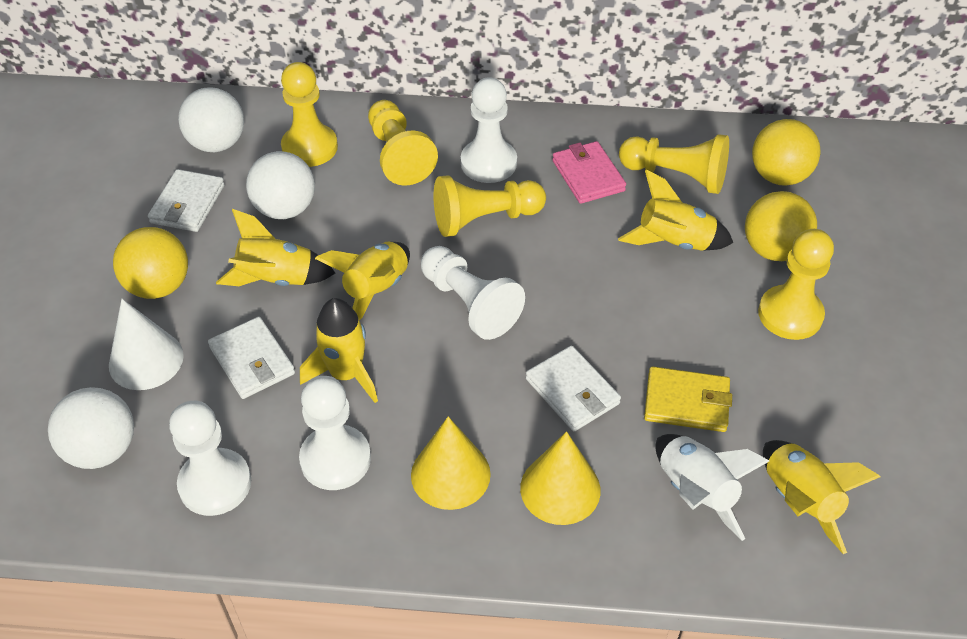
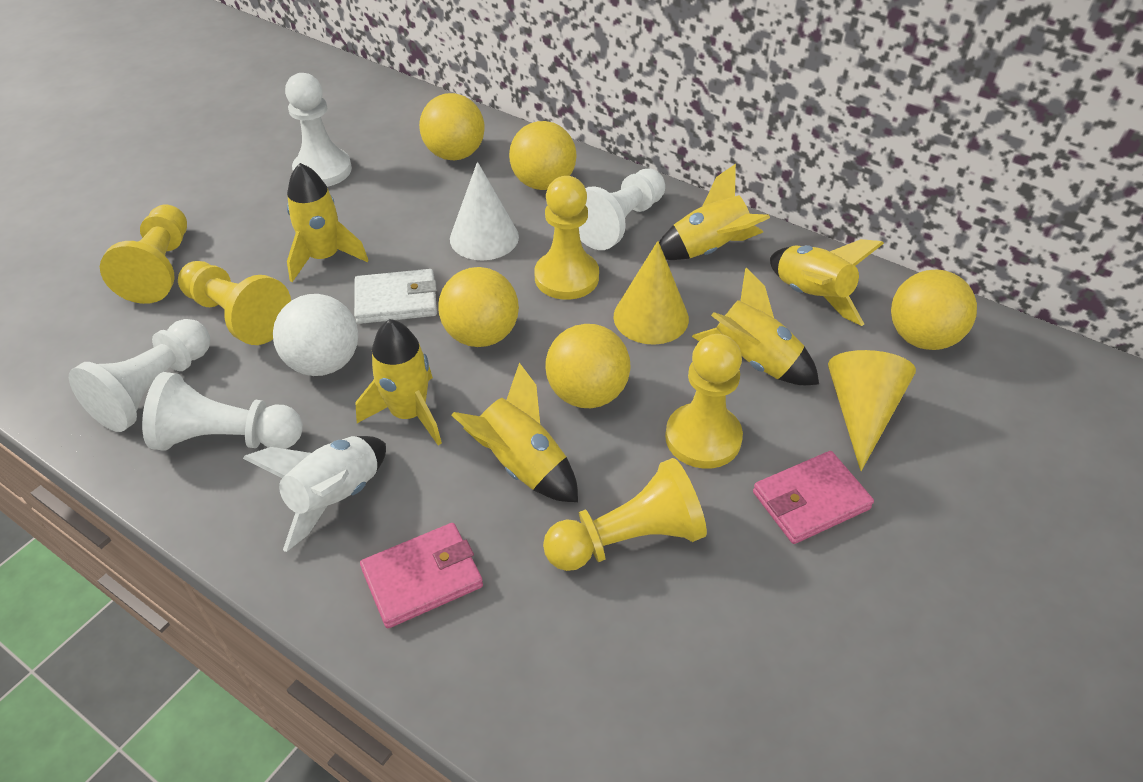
pink wallet: [552,141,626,204] = 1 -> [360,523,483,628] [753,451,874,544] = 2
white ball: [48,387,134,469] [178,87,244,152] [246,151,315,219] = 3 -> [273,294,358,376] = 1
white wallet: [148,169,225,232] [208,317,295,399] [526,346,621,431] = 3 -> [354,269,437,324] = 1
yellow ball: [113,227,188,299] [745,191,817,261] [752,119,821,186] = 3 -> [419,93,485,160] [438,267,519,347] [509,121,576,190] [546,324,630,408] [891,270,977,350] = 5
yellow rocket: [216,209,335,286] [300,298,378,403] [315,242,410,320] [618,170,733,251] [763,440,881,554] = 5 -> [287,163,368,282] [355,319,442,445] [451,363,578,502] [659,164,770,260] [692,268,819,385] [770,239,884,326] = 6
yellow wallet: [644,366,732,432] = 1 -> none = 0

